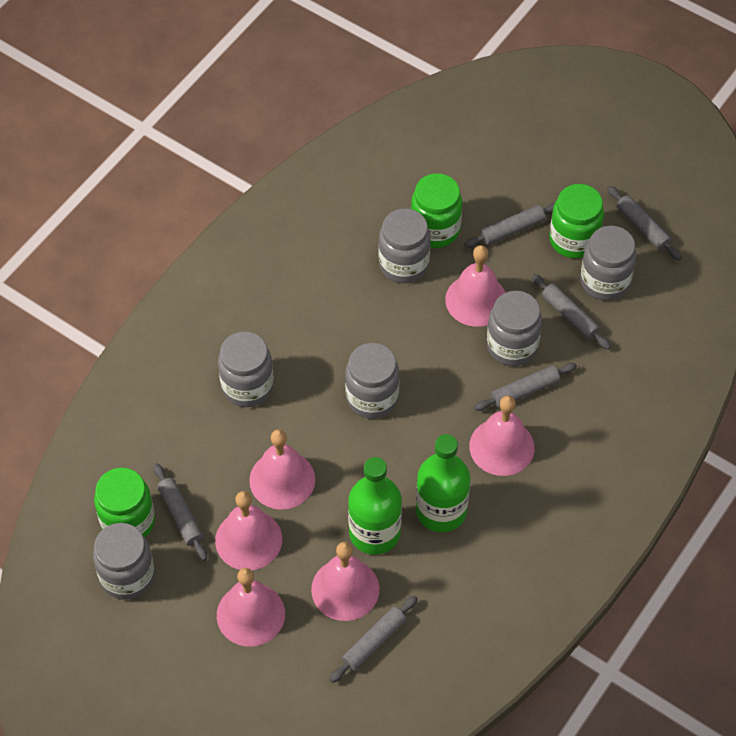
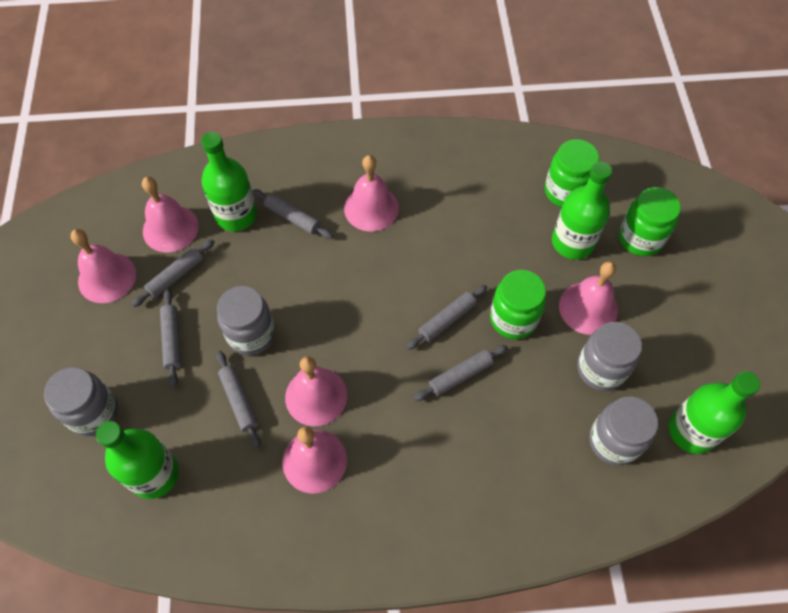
green bottle: [348,457,402,555] [416,434,470,532] = 2 -> [96,421,179,499] [201,132,257,231] [552,161,612,259] [669,371,760,454] = 4
grey jar: [93,523,155,600] [218,331,274,407] [345,343,399,419] [378,209,431,283] [487,291,542,366] [580,226,636,301] = 6 -> [44,367,118,436] [217,286,275,356] [577,322,642,391] [589,396,658,466] = 4

